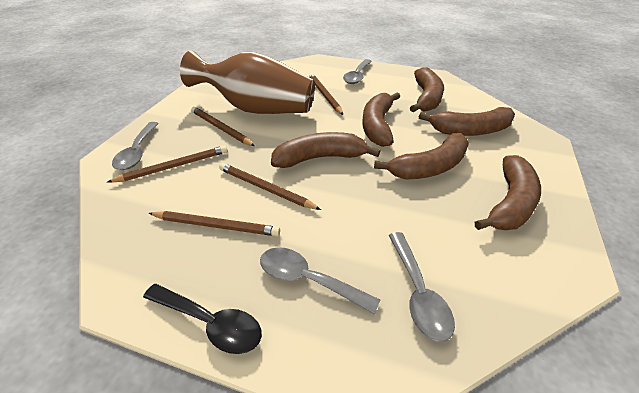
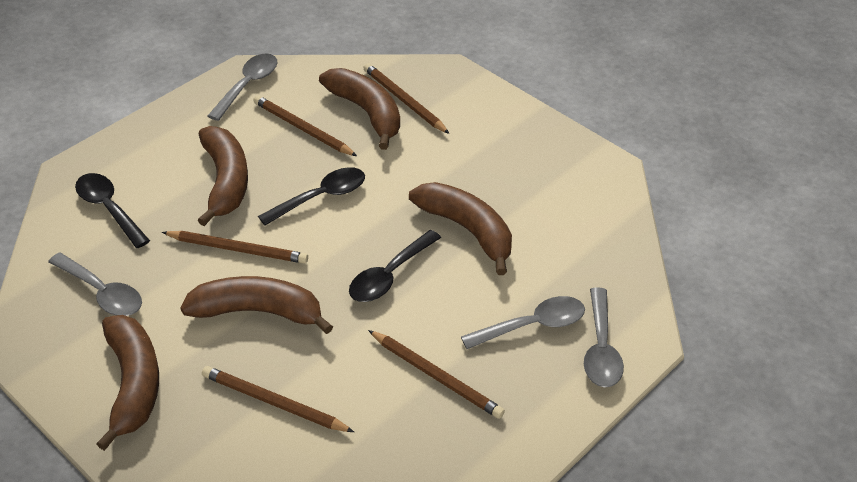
black spoon: [143,284,262,354] = 1 -> [75,173,150,248] [258,167,365,226] [349,230,441,302] = 3
brown banana: [271,132,380,168] [362,93,400,147] [374,133,469,180] [410,67,444,112] [419,107,515,136] [475,155,541,230] = 6 -> [96,315,159,451] [180,276,333,334] [197,126,248,226] [319,68,400,150] [409,182,512,275] = 5
brown vase: [180,50,315,114] = 1 -> none = 0

